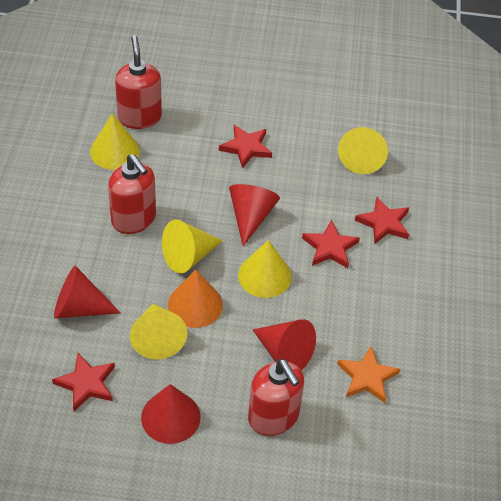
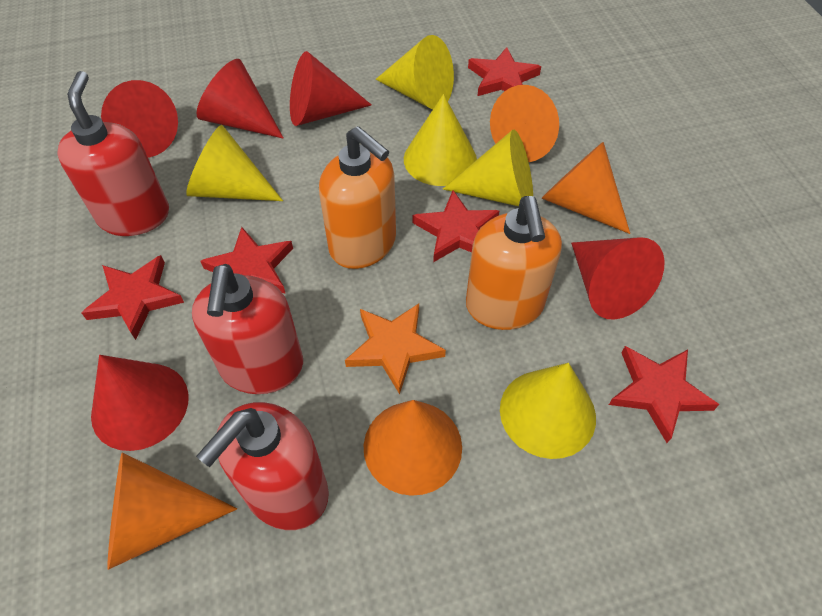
orange cone: [168,270,223,328] = 1 -> [107,452,237,570] [364,400,462,496] [490,85,559,162] [542,142,630,234] = 4
orange soap dispenser: none = 0 -> [319,126,396,269] [466,196,562,330] = 2
red cone: [54,266,121,318] [141,384,201,444] [229,184,280,246] [253,319,316,370] = 4 -> [91,355,189,451] [101,80,178,158] [196,59,283,138] [290,51,371,126] [571,237,665,320] = 5
red star: [52,353,115,411] [219,125,272,169] [302,220,360,268] [355,197,409,244] = 4 -> [81,255,184,340] [200,227,293,294] [412,190,499,262] [468,47,541,96] [609,346,720,443] = 5

